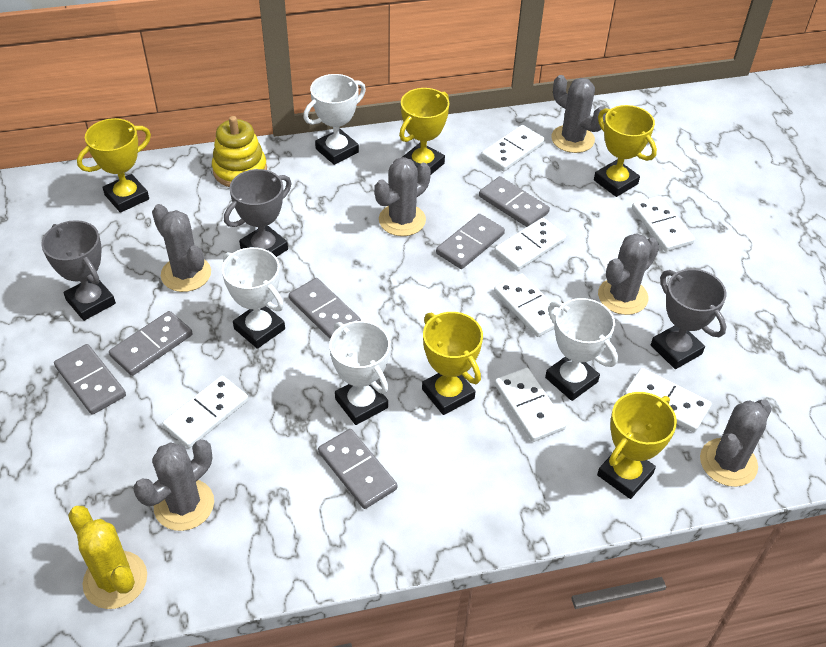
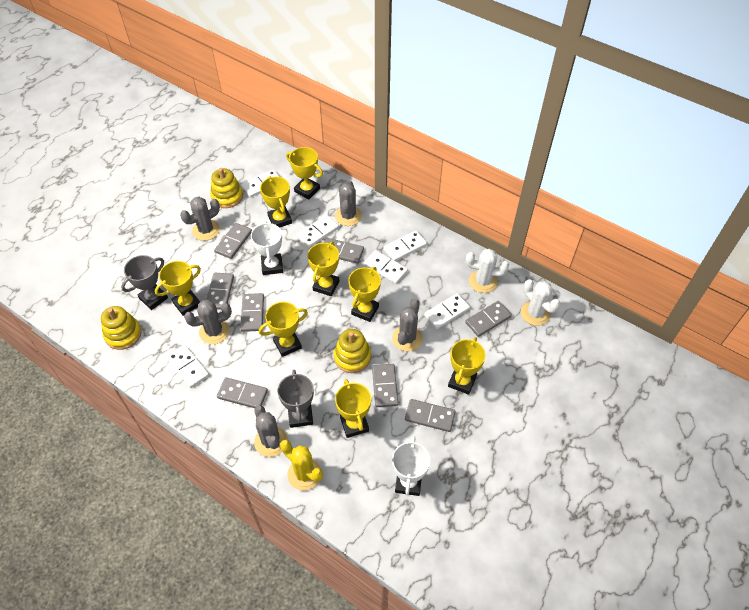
grey cactus: [134,439,214,531] [152,204,211,292] [374,157,431,236] [551,75,606,153] [598,233,659,315] [700,399,772,487] = 6 -> [180,197,220,241] [184,300,232,344] [254,405,288,457] [335,180,362,226] [392,298,423,351] = 5
grey domino: [54,344,126,415] [109,311,193,376] [289,278,361,339] [318,429,397,509] [436,214,505,269] [479,176,550,227] = 6 -> [206,273,234,310] [215,223,252,259] [217,377,268,408] [240,293,264,332] [324,238,364,264] [372,364,398,407] [405,399,456,432] [465,301,512,337] = 8
grey trophy: [41,220,116,321] [224,169,291,257] [651,269,727,369] = 3 -> [121,255,168,310] [278,370,314,428] = 2
white cactus: none = 0 -> [466,249,509,293] [521,279,561,326] = 2
white domino: [162,376,248,448] [481,125,545,171] [494,218,566,271] [494,273,558,337] [495,368,567,442] [624,368,712,432] [632,196,695,252] = 7 -> [166,345,209,388] [241,169,280,198] [297,215,339,248] [364,250,408,284] [383,231,427,261] [424,293,470,329] = 6
white trophy: [222,247,285,349] [303,74,366,165] [329,321,390,425] [545,298,618,401] = 4 -> [251,221,283,275] [392,436,430,496] = 2
yellow stacking toy: [212,116,267,187] = 1 -> [101,306,142,350] [210,168,243,208] [334,329,371,373] = 3
yellow trophy: [77,118,151,213] [399,88,449,174] [422,312,483,415] [594,105,657,197] [597,392,677,499] = 5 -> [155,261,201,316] [259,302,308,357] [260,177,292,228] [286,147,323,199] [307,242,339,296] [335,379,371,438] [348,267,381,322] [448,337,486,395] = 8

